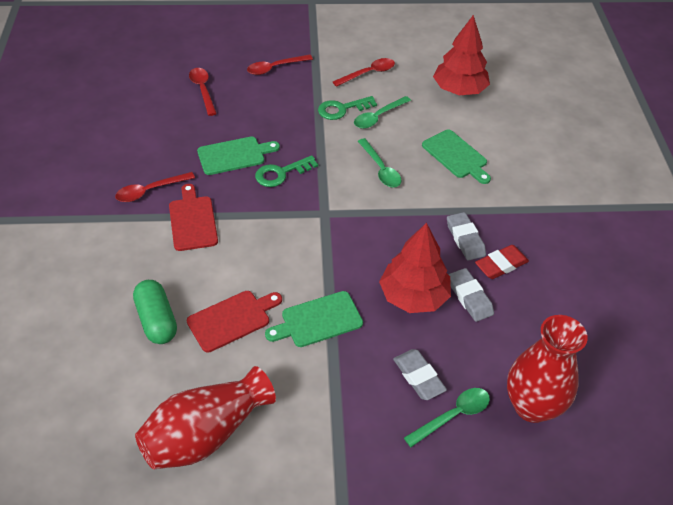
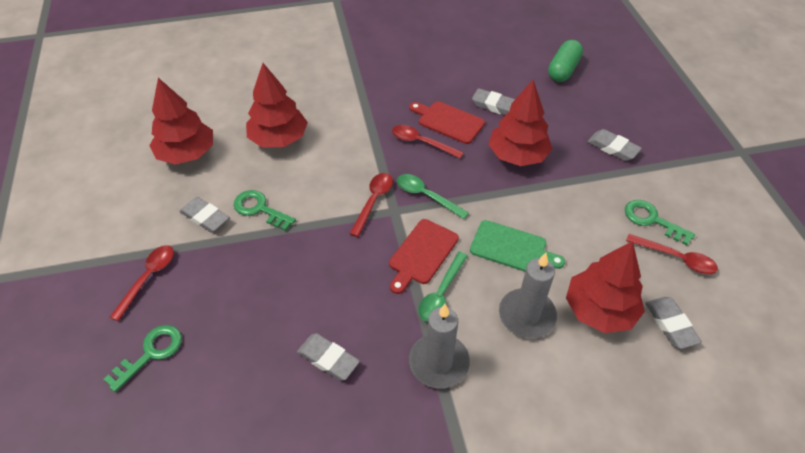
green cutting board: [197,136,280,175] [265,291,363,347] [422,130,491,184] = 3 -> [470,220,565,272] = 1
green key: [255,155,318,187] [318,96,377,120] = 2 -> [104,325,182,392] [233,190,296,231] [625,200,695,245] = 3
green spoon: [354,96,411,129] [358,138,402,187] [404,388,490,447] = 3 -> [397,174,469,219] [418,252,468,322] = 2
grey candle: none = 0 -> [409,304,470,389] [499,253,557,338] = 2
grey eraser: [393,349,447,400] [447,212,486,261] [448,268,494,322] = 3 -> [179,197,229,233] [297,333,360,380] [472,88,515,115] [587,129,642,161] [645,297,702,349] = 5
red eraser: [475,245,529,279] = 1 -> none = 0
red tree: [379,223,451,313] [433,15,490,95] = 2 -> [149,78,213,165] [246,63,308,147] [488,80,552,166] [566,241,645,333] = 4
red vase: [135,366,276,469] [507,315,588,423] = 2 -> none = 0

